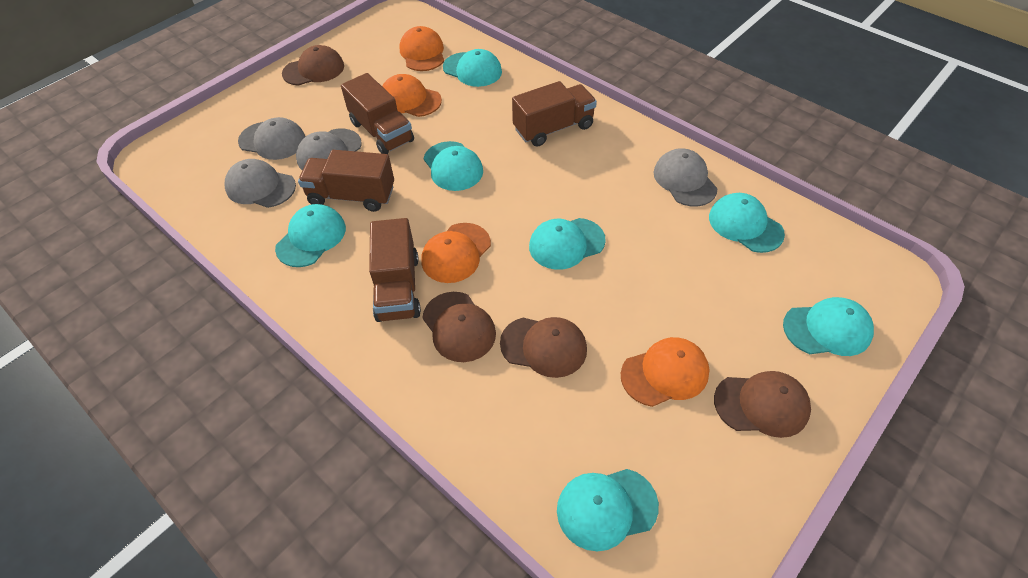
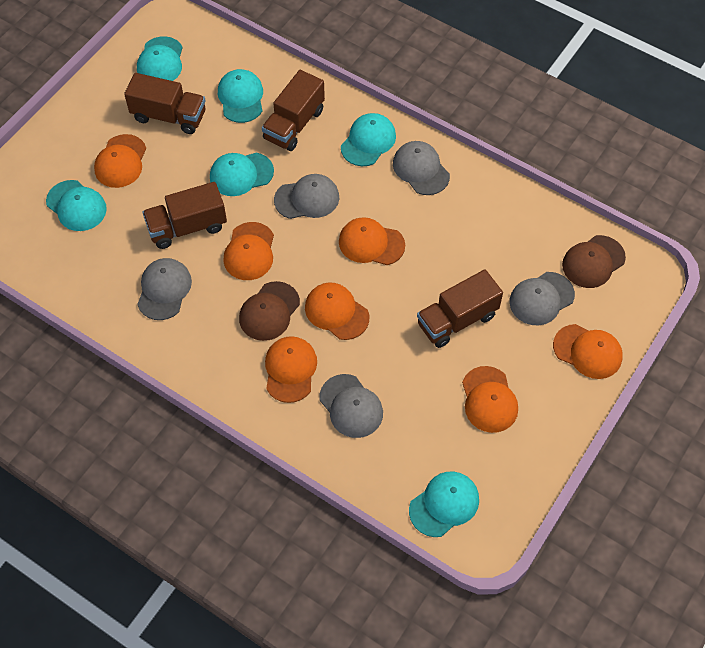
brown cap: [282,45,344,86] [422,292,496,362] [500,317,587,378] [714,371,811,438] = 4 -> [239,281,300,341] [562,235,626,288] = 2
grey cap: [224,159,296,208] [238,117,305,160] [296,129,362,170] [654,148,718,207] = 4 -> [137,258,192,320] [274,174,339,219] [319,374,383,438] [393,141,450,195] [510,272,575,325] = 5
orange cap: [382,74,442,117] [400,26,444,71] [422,223,491,283] [621,337,710,407] = 4 -> [94,134,146,188] [223,222,274,280] [265,336,317,403] [305,282,369,340] [339,217,405,265] [462,366,518,433] [553,324,623,379] = 7
turquoise cap: [275,204,346,267] [423,141,483,191] [443,49,502,87] [529,218,606,270] [557,469,659,551] [709,193,785,253] [783,297,874,356] = 7 -> [46,180,107,231] [137,36,183,81] [210,153,274,196] [218,69,263,123] [341,113,396,166] [409,472,479,537] = 6

